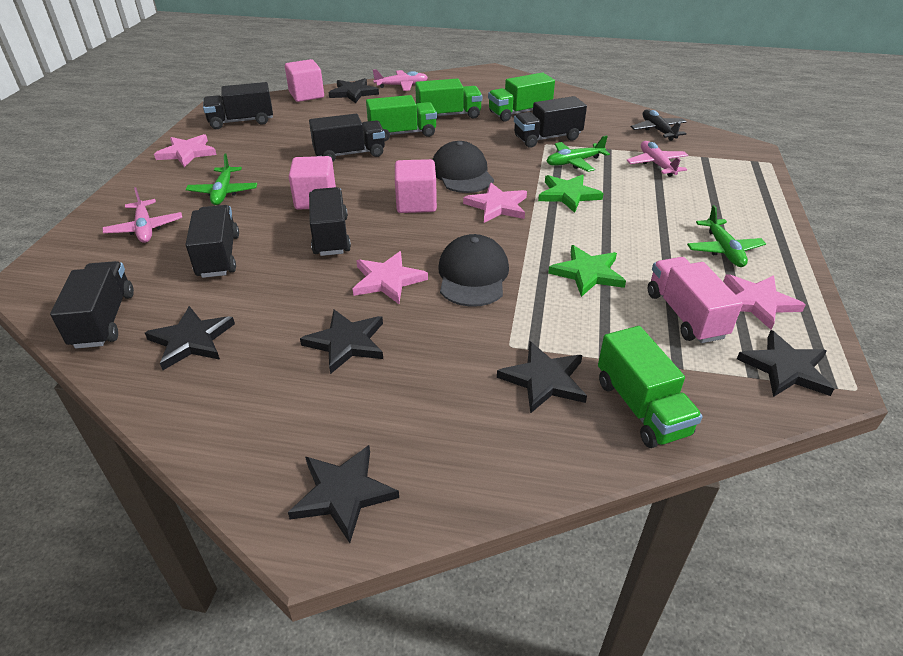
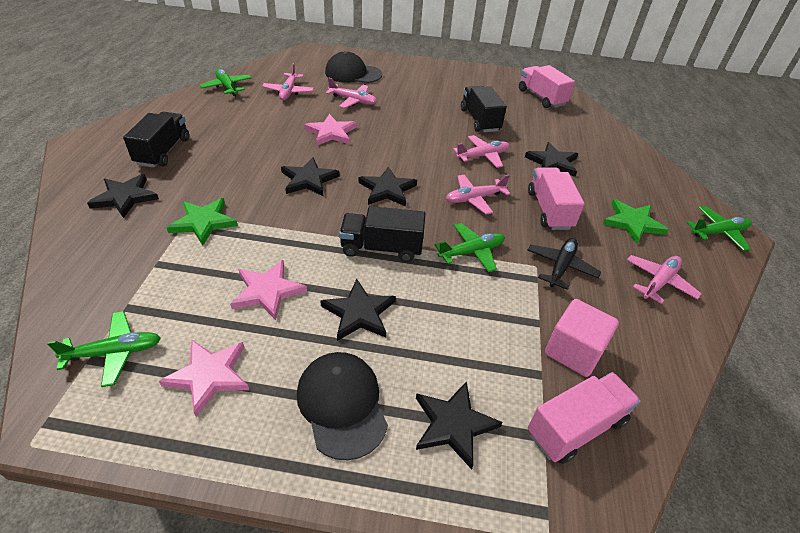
black truck: [50,261,134,349] [186,205,239,278] [203,82,273,129] [309,114,385,162] [309,187,351,256] [514,96,587,148] = 6 -> [123,112,189,167] [339,206,425,262] [461,86,507,132] = 3
green plane: [186,154,257,205] [547,135,610,172] [687,205,766,267] = 3 -> [47,311,161,387] [200,69,252,96] [435,223,505,272] [686,206,752,251] = 4
green truck: [366,95,437,142] [415,78,482,119] [488,72,555,121] [598,326,703,448] = 4 -> none = 0
pink cube: [285,59,324,102] [289,156,336,210] [395,159,437,213] = 3 -> [545,299,619,377] = 1
pink plane: [103,187,182,243] [373,69,428,91] [626,141,688,177] = 3 -> [262,63,314,100] [326,77,377,108] [446,175,511,215] [453,135,510,168] [627,255,702,304] = 5
pink star: [154,134,217,167] [353,251,428,304] [463,183,527,223] [723,274,806,330] = 4 -> [159,340,249,417] [230,260,307,320] [304,114,357,146] = 3
pink truck: [648,257,743,343] = 1 -> [519,65,575,108] [528,167,584,230] [528,372,641,464] = 3

